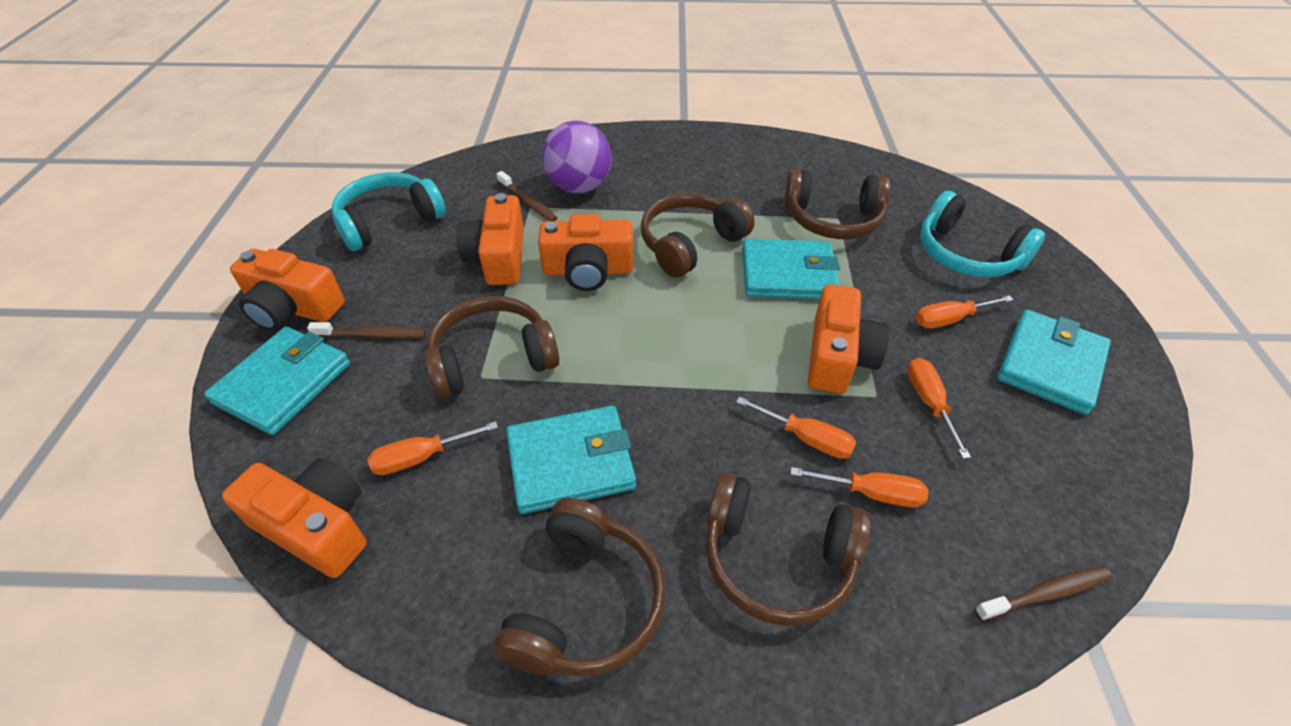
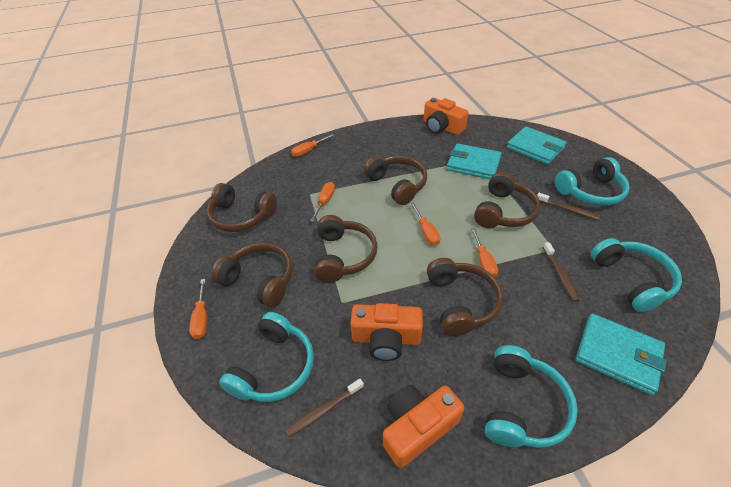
brown headphones: [424,296,559,399] [493,498,666,677] [641,193,755,278] [705,472,871,626] [784,169,890,239] = 5 -> [207,183,277,232] [211,243,293,307] [315,215,378,282] [364,156,427,205] [427,258,503,336] [474,172,541,228] = 6
orange camera: [222,458,367,578] [230,249,345,331] [457,193,524,285] [538,214,633,291] [808,284,889,394] = 5 -> [350,303,423,361] [383,385,465,468] [424,98,468,135] = 3
purple ball: [542,121,612,193] = 1 -> none = 0
turquoise headphones: [332,172,446,251] [920,191,1045,277] = 2 -> [219,312,314,402] [485,345,578,448] [555,157,630,206] [591,238,682,312] = 4
turquoise wallet: [204,327,350,435] [506,406,636,514] [742,239,840,299] [997,310,1111,415] = 4 -> [446,143,502,179] [507,127,567,164] [576,314,667,395] = 3

